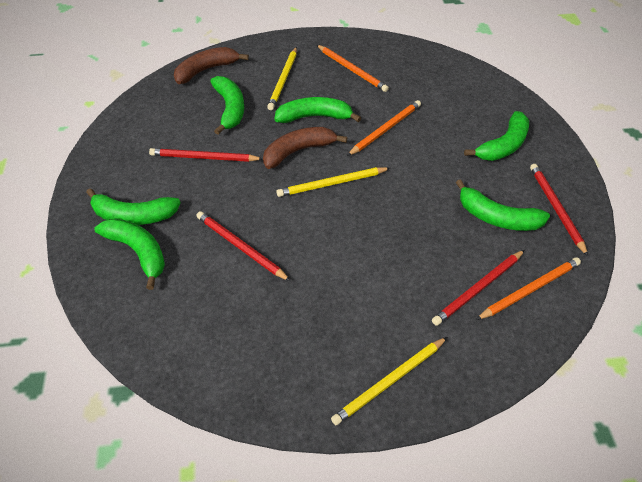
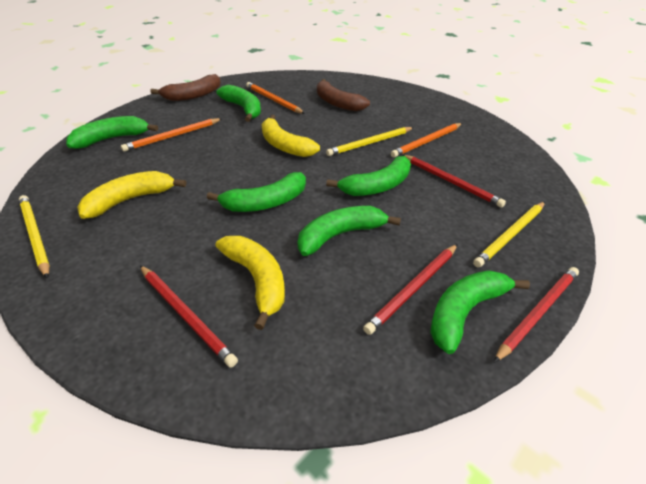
yellow banana: none = 0 -> [77,171,186,219] [216,236,285,330] [262,115,320,157] = 3

